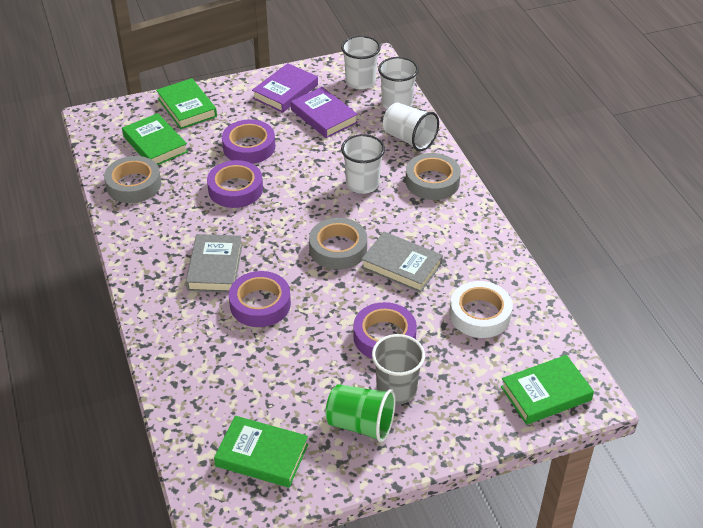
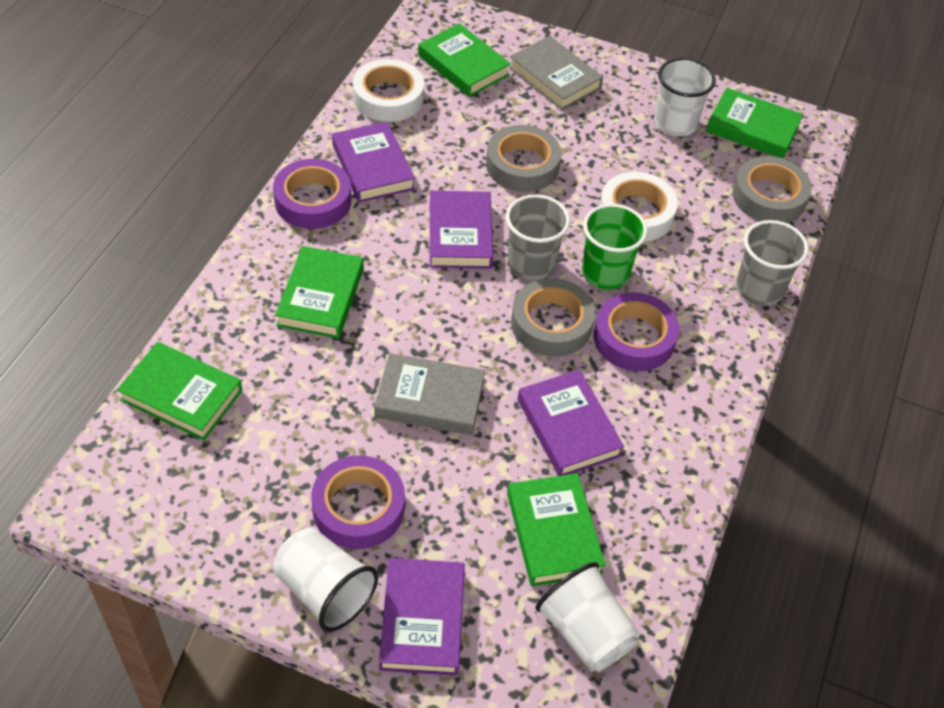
green book: [122,113,188,165] [156,78,217,129] [214,416,308,488] [501,355,594,425] = 4 -> [117,342,242,441] [275,246,364,339] [418,23,511,97] [507,473,606,587] [706,88,803,159] = 5
grey cup: [372,334,425,405] = 1 -> [506,194,570,280] [736,220,809,306] = 2
purple book: [252,63,318,113] [291,87,358,138] = 2 -> [332,122,415,203] [379,558,465,676] [430,191,493,269] [518,370,624,476] = 4
purple tape: [207,160,263,208] [222,119,275,164] [229,271,291,327] [353,302,417,359] = 4 -> [273,159,351,229] [311,455,405,549] [594,292,679,371] = 3
white cup: [341,35,381,89] [341,134,385,194] [378,57,419,109] [383,103,439,151] = 4 -> [273,527,378,632] [536,562,640,672] [654,58,716,137] = 3
white tape: [450,281,513,338] = 1 -> [353,59,424,122] [600,172,678,242] = 2

